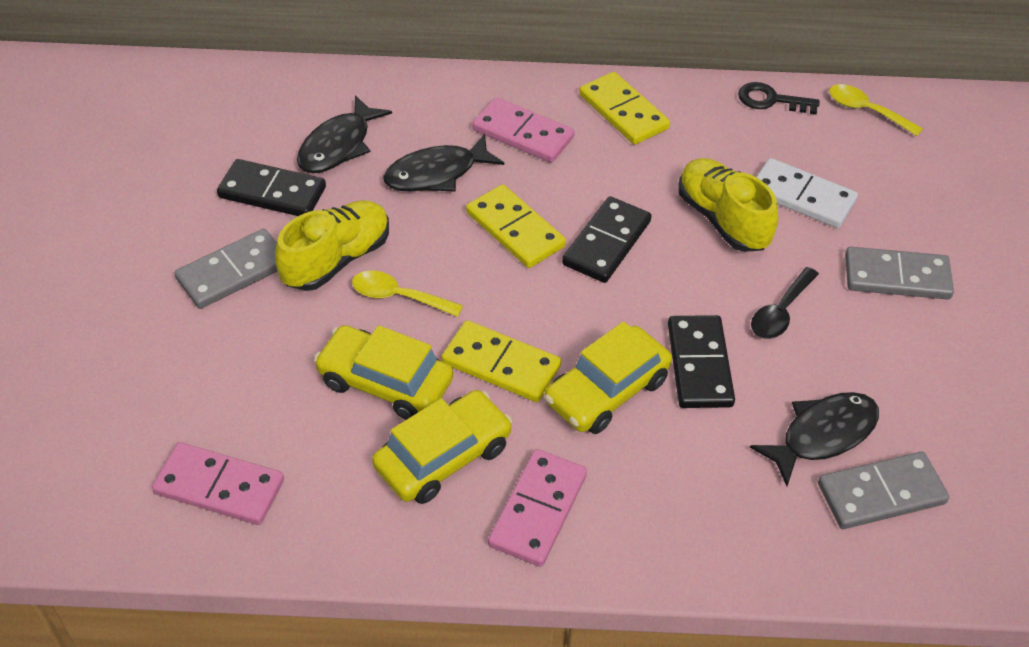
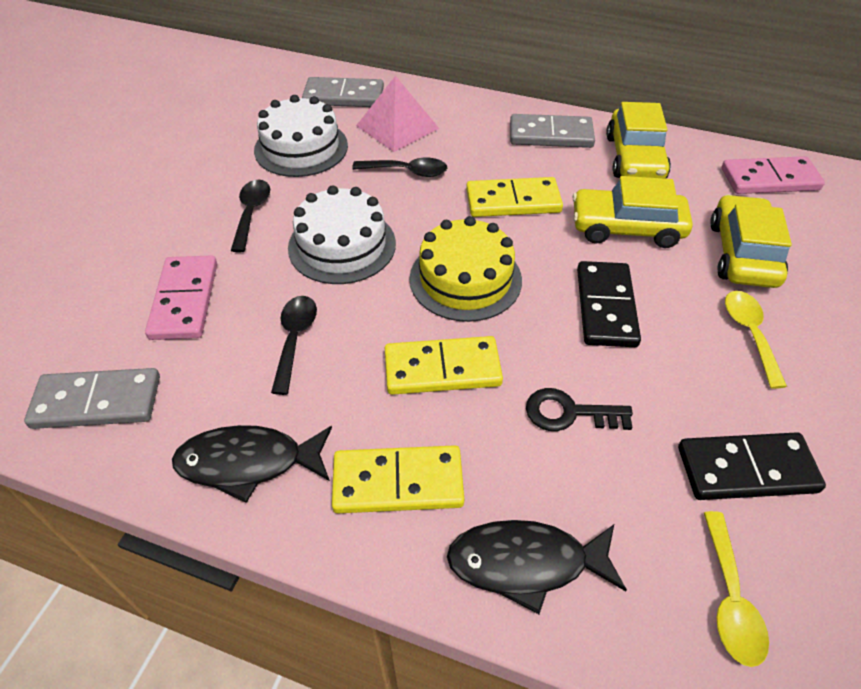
black domino: [217,159,326,216] [562,196,651,283] [668,315,735,408] = 3 -> [577,261,641,347] [678,432,826,500] = 2
black fish: [297,95,392,173] [383,134,504,192] [750,392,879,486] = 3 -> [172,425,332,503] [447,520,627,614] = 2
black spoon: [751,267,819,339] = 1 -> [231,180,270,253] [271,296,317,395] [352,158,447,177] = 3
pink domino: [152,442,284,525] [472,97,575,163] [488,449,587,567] = 3 -> [145,255,217,340] [722,156,825,194] = 2
pink pyramid: none = 0 -> [356,76,439,152] = 1
white cake: none = 0 -> [254,95,348,177] [288,185,396,284] = 2
white domino: [756,158,858,228] = 1 -> none = 0
yellow cake: none = 0 -> [409,216,522,322] = 1
yellow shoe: [275,200,389,291] [678,158,778,252] = 2 -> none = 0

